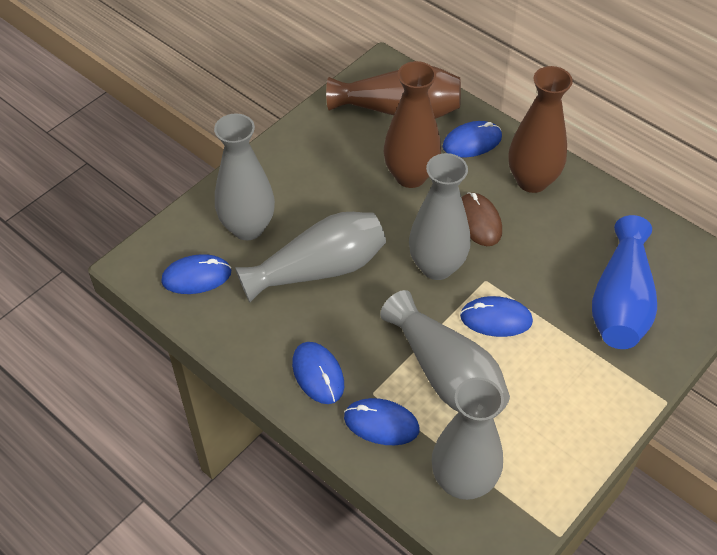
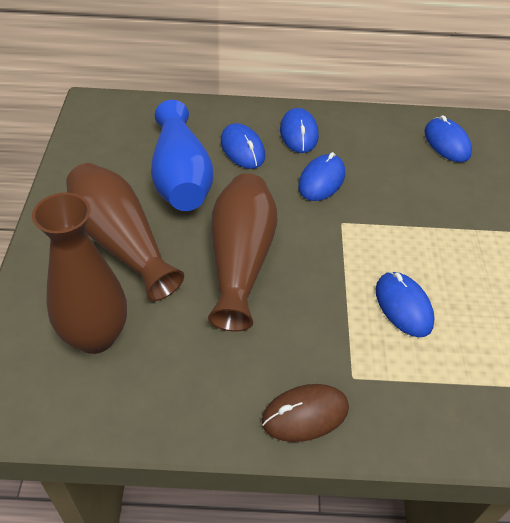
grey vase: [214,114,275,240] [235,212,386,302] [380,290,510,418] [409,153,471,280] [432,377,504,500] = 5 -> none = 0

